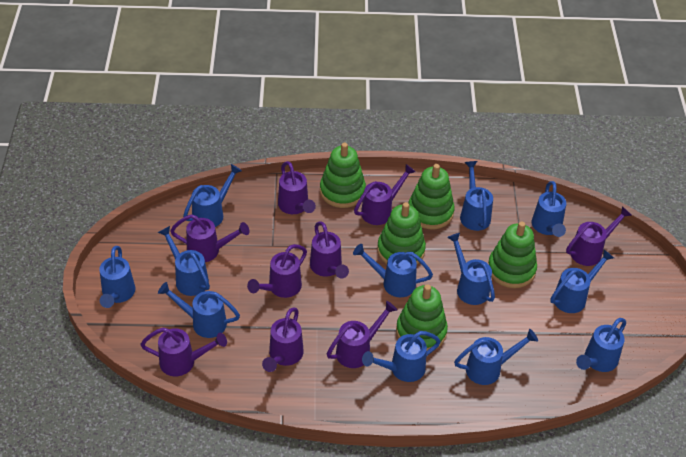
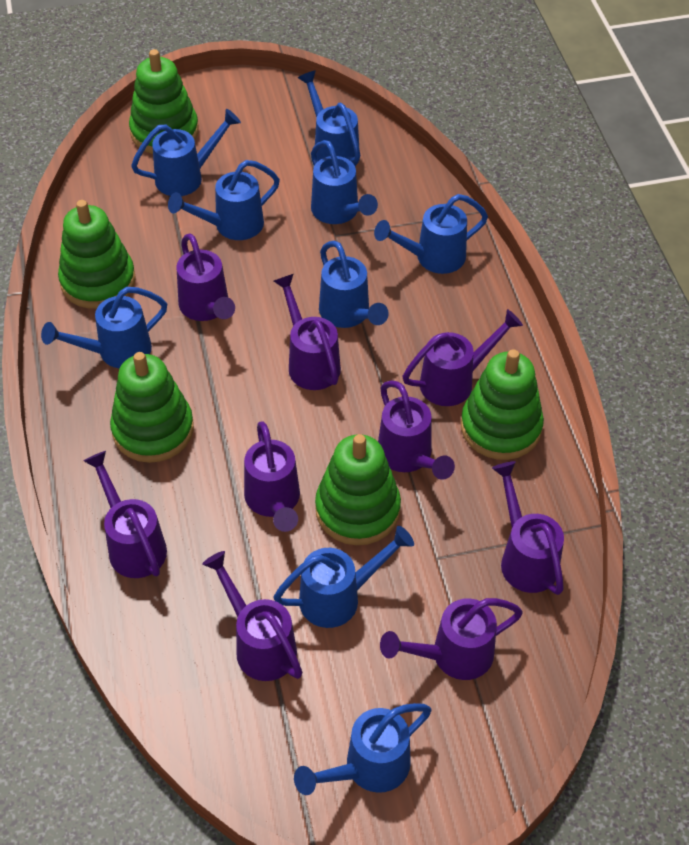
blue watering can: [99,246,135,308] [158,226,210,296] [158,282,240,338] [183,164,242,227] [353,244,433,297] [362,331,441,382] [447,233,495,305] [454,329,538,385] [460,161,493,231] [532,181,566,237] [550,250,614,313] [576,318,626,372] = 12 -> [41,287,167,369] [131,109,241,196] [168,160,280,240] [273,526,414,628] [294,703,431,795] [298,70,360,166] [311,140,378,224] [319,241,389,328] [374,194,488,274] = 9

